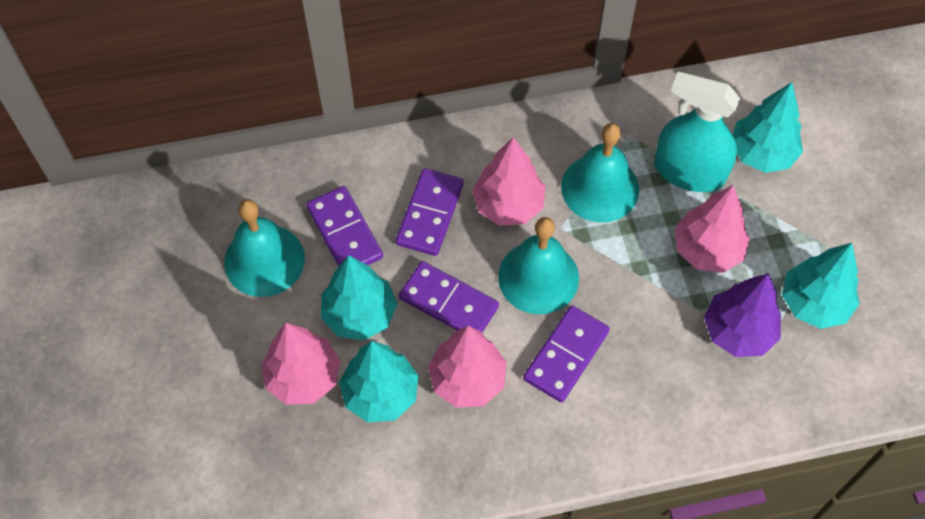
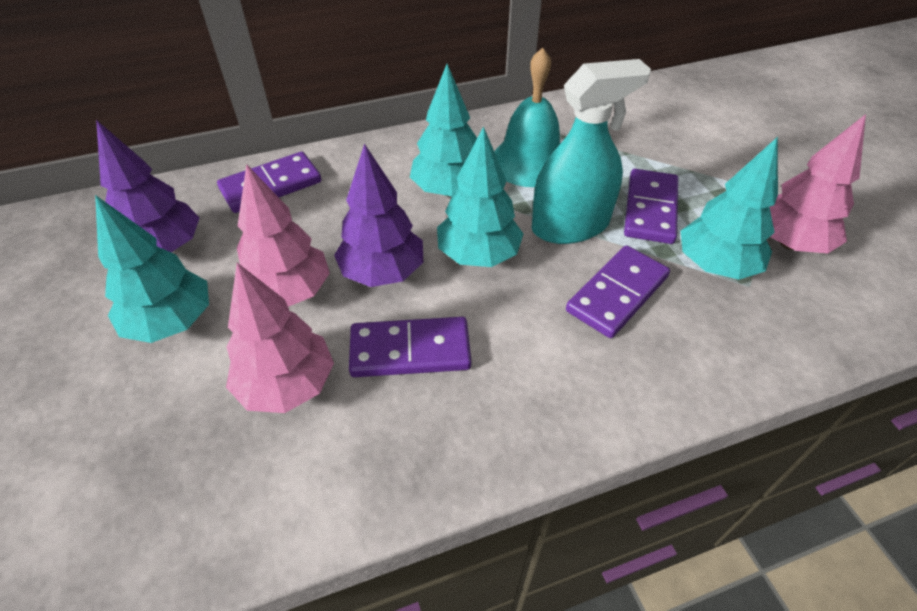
pink tree: [261,323,340,405] [428,326,507,408] [472,137,545,226] [675,185,750,273] = 4 -> [226,263,334,413] [237,164,330,307] [770,114,866,253] = 3
purple tree: [704,273,781,357] = 1 -> [96,120,200,253] [334,144,423,287] = 2
turquoise bell: [224,199,305,297] [498,217,579,314] [561,123,639,223] = 3 -> [494,47,560,187] = 1

